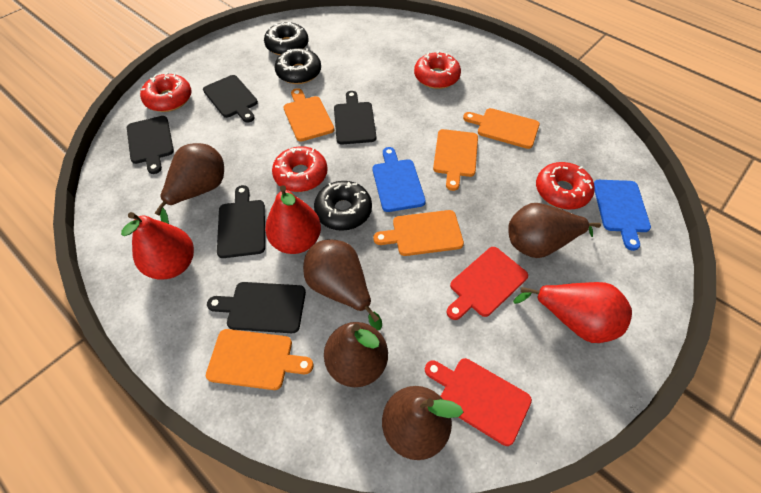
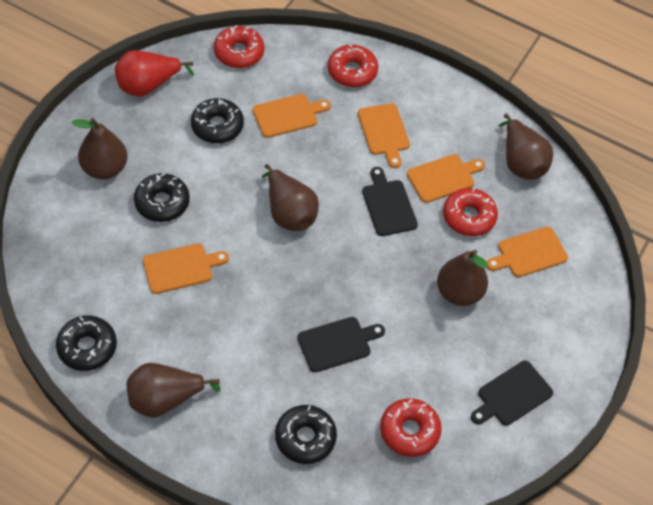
black cutting board: [127,116,174,174] [203,75,258,123] [207,282,306,333] [217,185,265,258] [334,91,376,144] = 5 -> [298,317,385,372] [362,167,418,236] [471,361,553,426] = 3
black donut: [264,22,308,55] [275,48,321,84] [314,181,372,231] = 3 -> [56,315,117,371] [134,173,190,222] [191,98,244,143] [275,405,337,464] = 4
blue cutting board: [373,147,426,212] [594,180,651,251] = 2 -> none = 0
red cutting board: [425,358,532,446] [447,247,528,320] = 2 -> none = 0
red pear: [121,212,194,280] [265,185,321,254] [513,282,632,343] = 3 -> [115,50,194,97] = 1

